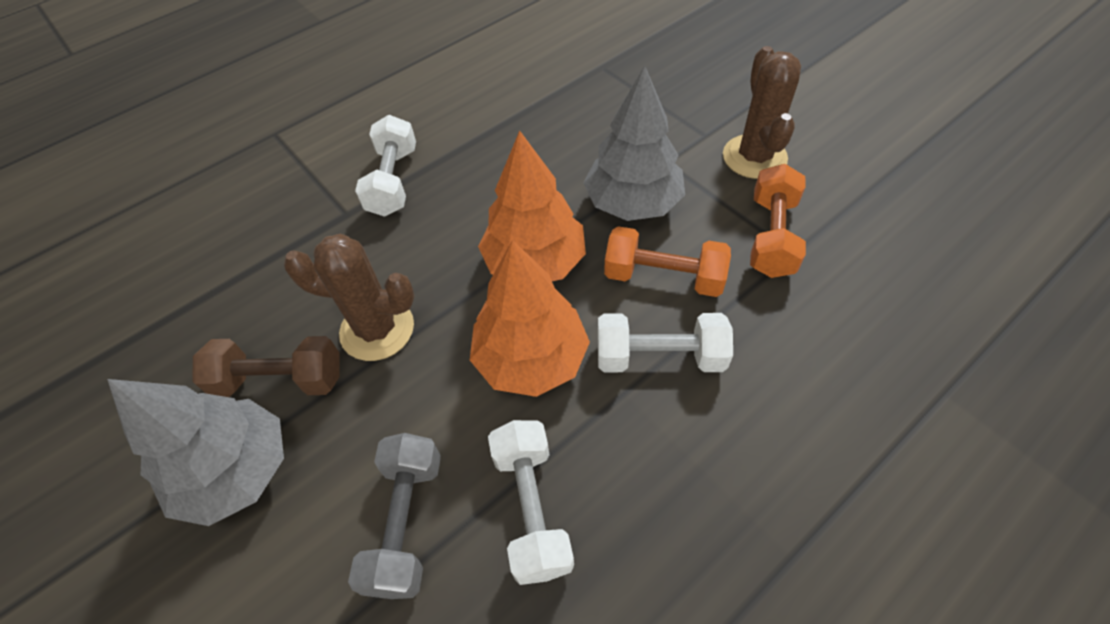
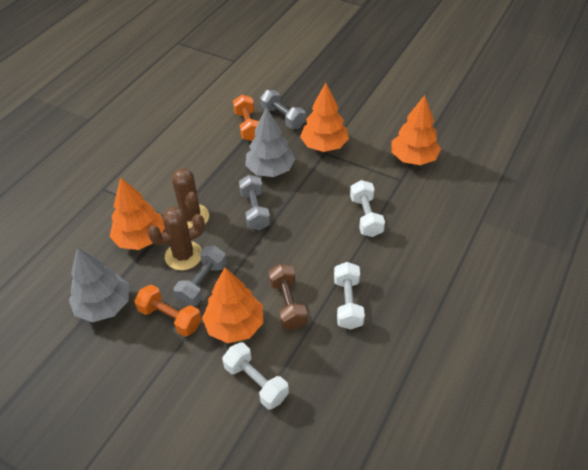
grey dumbbell: [348,433,441,599] = 1 -> [174,246,227,306] [239,175,270,230] [260,90,306,129] = 3
orange tree: [470,240,590,397] [478,130,586,281] = 2 -> [110,177,165,250] [202,268,263,343] [300,83,349,152] [392,95,441,165] = 4

